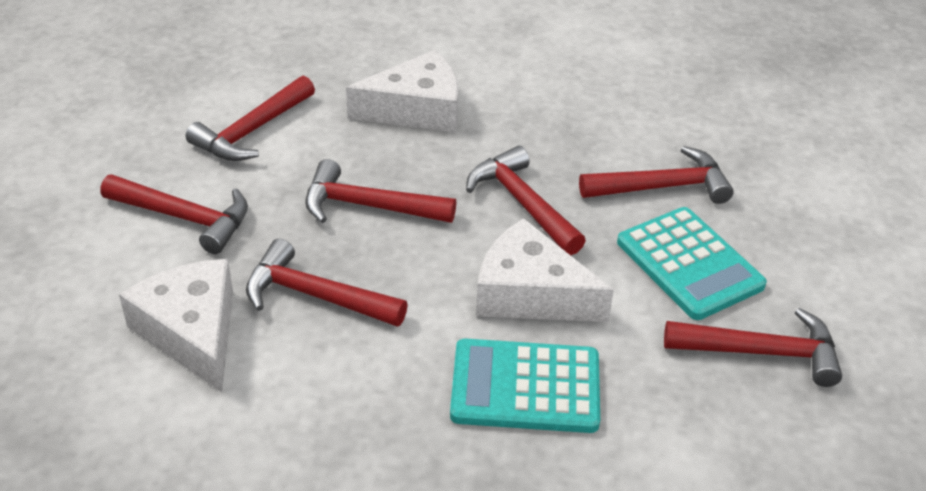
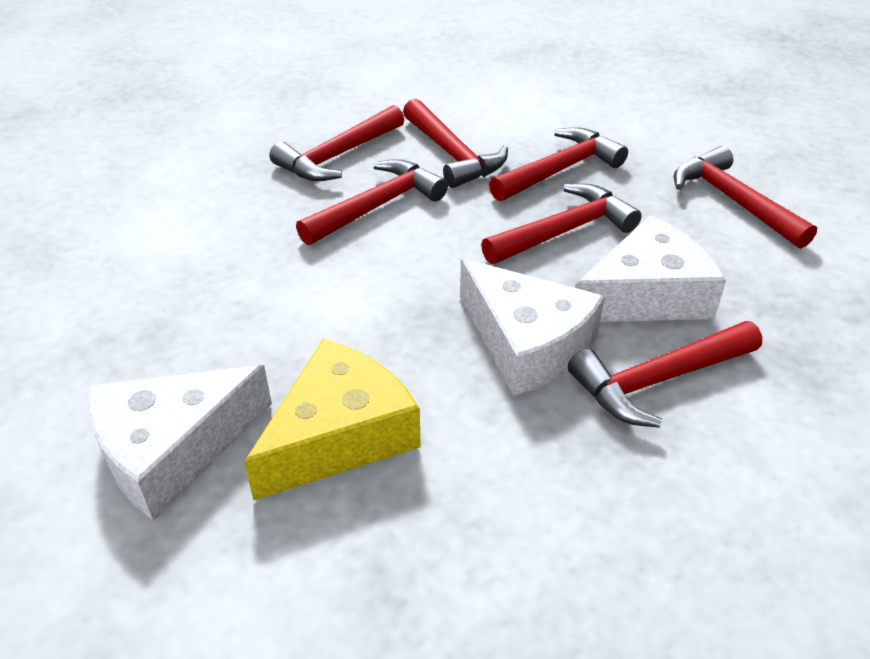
turquoise calculator: [450,338,600,433] [617,207,767,320] = 2 -> none = 0
yellow cheese: none = 0 -> [244,339,421,500] = 1

